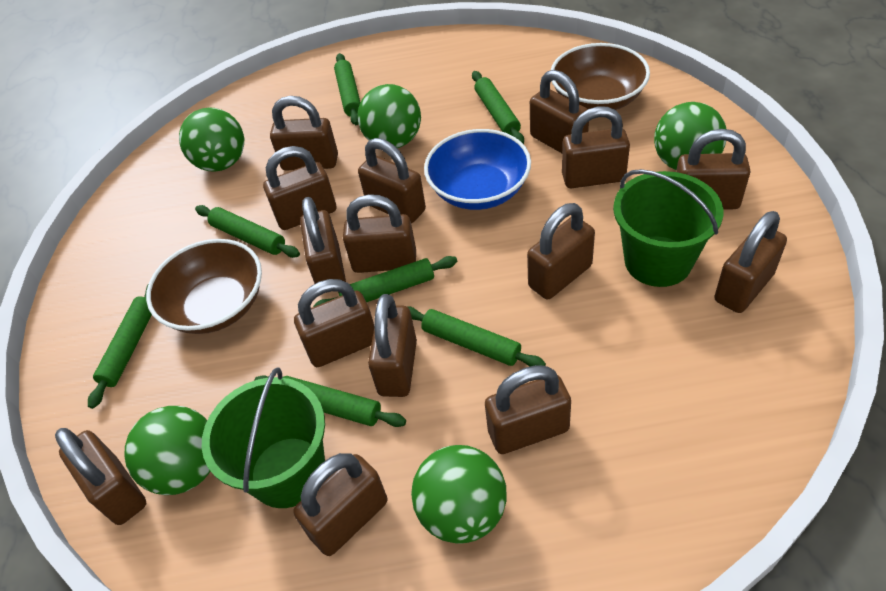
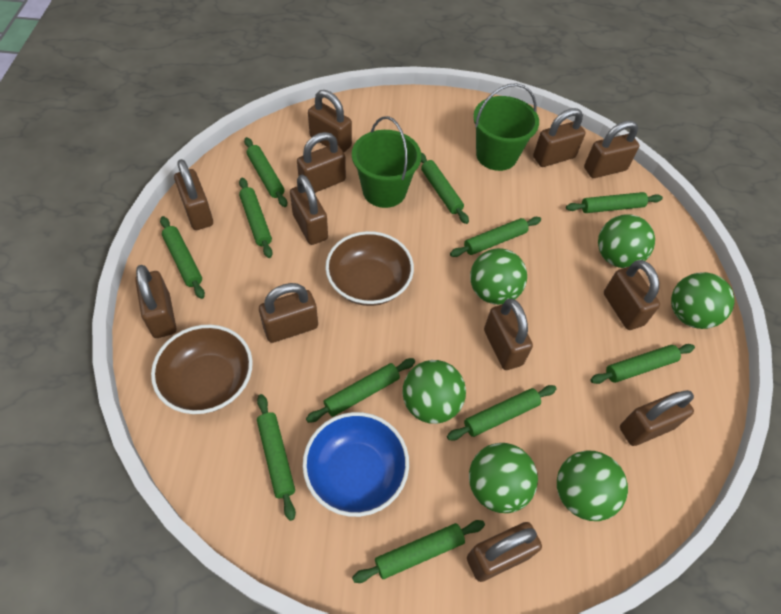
brown padlock: [55,428,146,525] [263,146,336,230] [270,96,338,170] [293,453,387,556] [294,279,374,367] [300,197,346,284] [343,194,416,273] [358,138,426,223] [368,294,417,397] [485,365,571,454] [527,203,595,299] [530,70,589,153] [562,106,630,188] [676,129,750,210] [714,211,787,313] = 15 -> [135,265,176,338] [174,159,213,230] [259,283,318,343] [290,175,328,245] [297,132,346,193] [308,90,352,152] [467,522,542,582] [484,299,533,370] [533,108,585,167] [584,121,639,178] [604,260,660,330] [620,390,694,446] = 12
green ball: [124,406,211,495] [179,107,244,172] [358,84,421,148] [411,445,507,544] [654,102,726,170] = 5 -> [402,360,466,424] [469,443,538,513] [470,248,527,305] [557,450,628,521] [598,214,655,268] [671,272,735,329] = 6
green rolling pin: [88,285,152,409] [195,205,300,258] [254,375,406,427] [313,256,457,307] [334,53,361,125] [407,306,546,367] [472,71,524,144] = 7 -> [160,216,205,299] [239,178,273,258] [244,137,287,207] [257,394,296,521] [306,358,415,423] [352,520,485,583] [421,152,469,224] [447,385,557,440] [450,217,541,257] [566,192,663,213] [590,344,695,384] = 11

